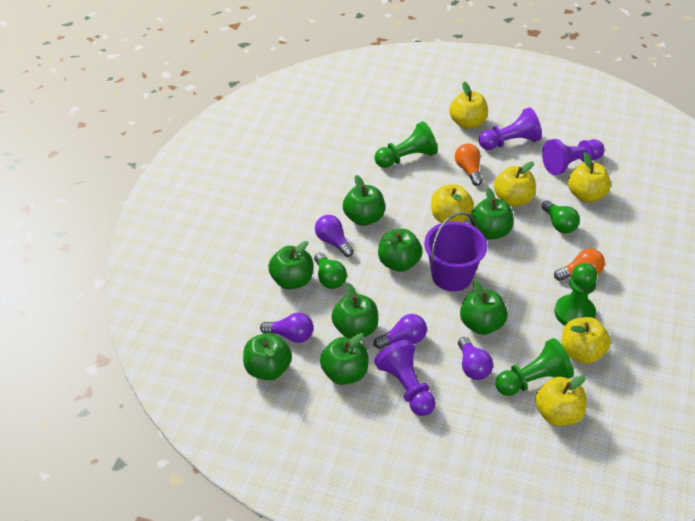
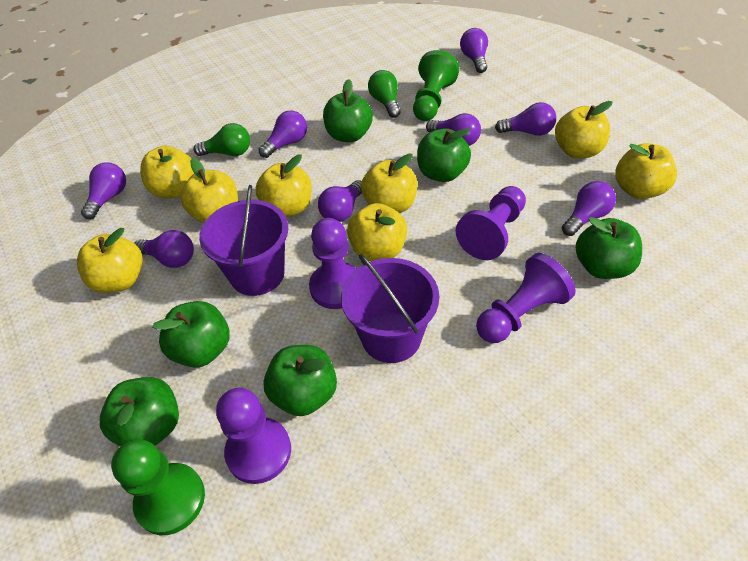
green apple: [243,333,292,380] [268,241,313,290] [320,333,368,385] [331,283,378,339] [343,175,385,226] [378,229,423,272] [460,280,508,335] [470,188,514,240] = 8 -> [100,377,179,446] [152,301,230,368] [263,345,337,416] [323,79,373,142] [417,128,471,182] [575,217,642,279] = 6
green pawn: [375,122,438,168] [496,338,574,396] [554,263,597,326] = 3 -> [111,439,205,535] [413,50,459,121] = 2
orange light bulb: [455,144,483,186] [554,248,605,281] = 2 -> none = 0
purple bucket: [424,212,487,291] = 1 -> [199,185,288,296] [341,254,439,363] = 2
purple light bulb: [260,313,313,343] [315,215,354,257] [374,314,427,349] [458,337,493,380] = 4 -> [81,162,126,219] [135,230,194,268] [259,110,307,158] [318,180,362,222] [426,113,481,146] [460,28,488,73] [495,102,556,136] [562,181,616,236] = 8
purple pawn: [374,340,435,416] [479,107,542,150] [542,139,604,175] = 3 -> [216,388,291,484] [309,218,357,309] [456,186,526,260] [476,253,576,343] = 4
yellow apple: [431,184,474,223] [449,82,488,129] [494,162,536,207] [535,375,586,426] [561,317,611,364] [568,152,611,203] = 6 -> [77,228,143,293] [140,145,194,198] [180,158,238,223] [256,154,312,218] [347,203,407,261] [361,154,417,213] [555,101,612,159] [615,143,677,199] = 8

